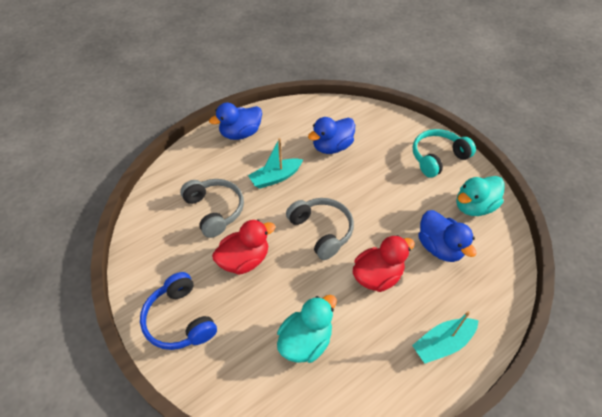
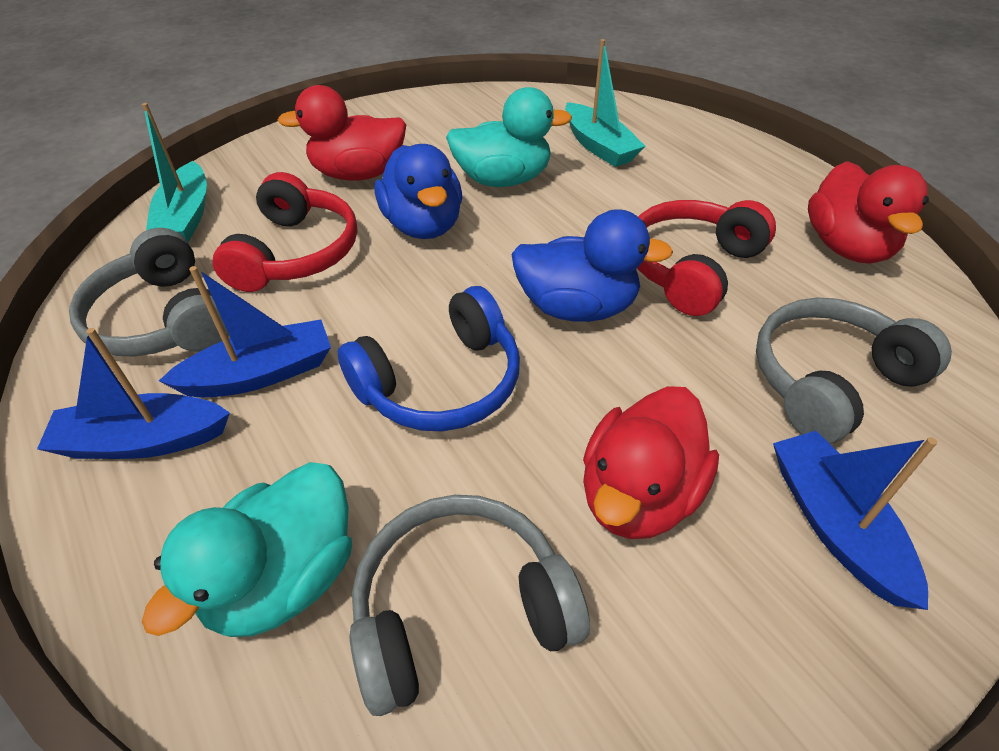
blue boat: none = 0 -> [37,328,230,459] [159,266,331,398] [773,431,937,610] = 3
blue duck: [209,103,262,140] [308,117,355,154] [418,210,476,262] = 3 -> [375,144,462,239] [511,209,673,322] = 2
grey headphones: [180,179,244,238] [286,198,354,260] = 2 -> [69,228,229,357] [349,495,590,716] [756,298,952,444] = 3
red duck: [212,219,275,275] [353,235,415,292] = 2 -> [278,85,406,181] [583,386,719,539] [808,161,929,264] = 3
red headphones: none = 0 -> [213,172,357,292] [637,200,776,316] = 2
turquoise headphones: [413,129,476,178] = 1 -> none = 0

